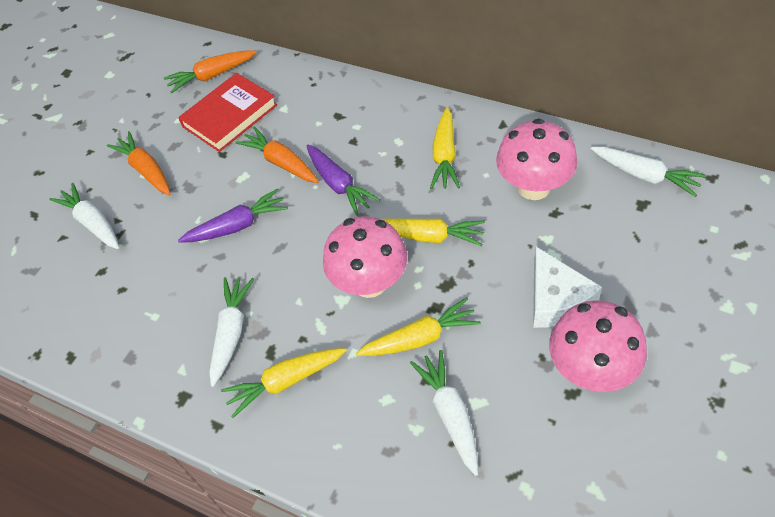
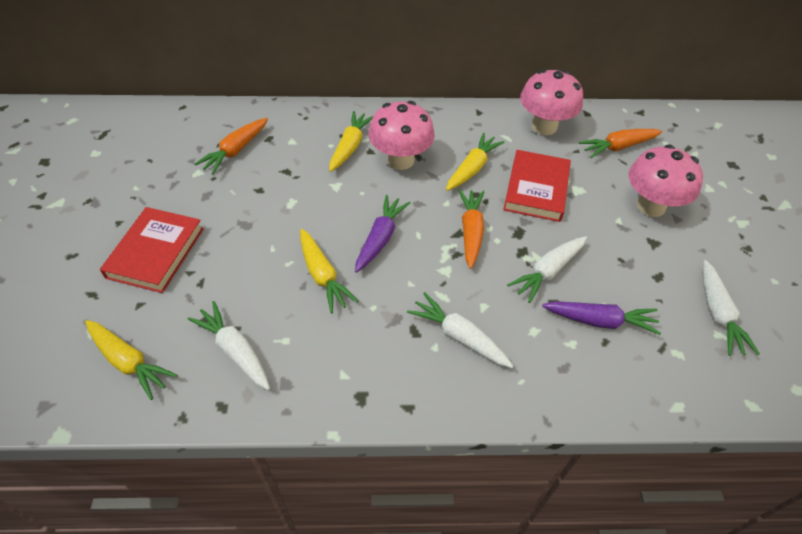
red book: [178,73,277,152] = 1 -> [100,207,204,293] [503,150,571,222] = 2
white cheese: [533,247,602,328] = 1 -> none = 0

